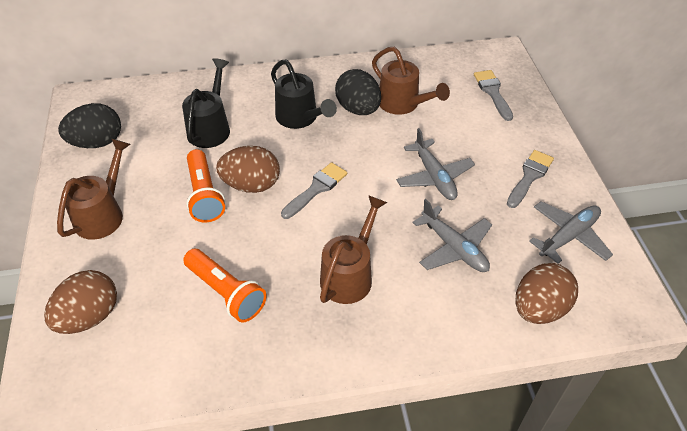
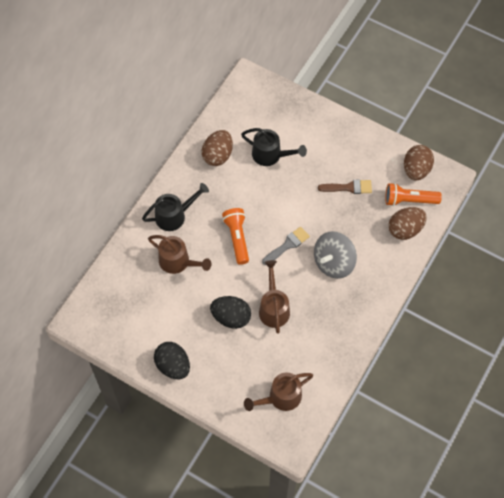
brown brush: none = 0 -> [318,180,372,194] = 1
grey brush: [281,162,347,219] [474,70,513,121] [507,150,554,208] = 3 -> [262,227,310,265] = 1
grey plane: [396,128,475,200] [412,199,492,272] [529,201,613,264] = 3 -> none = 0
grey spinning top: none = 0 -> [314,231,357,279] = 1

